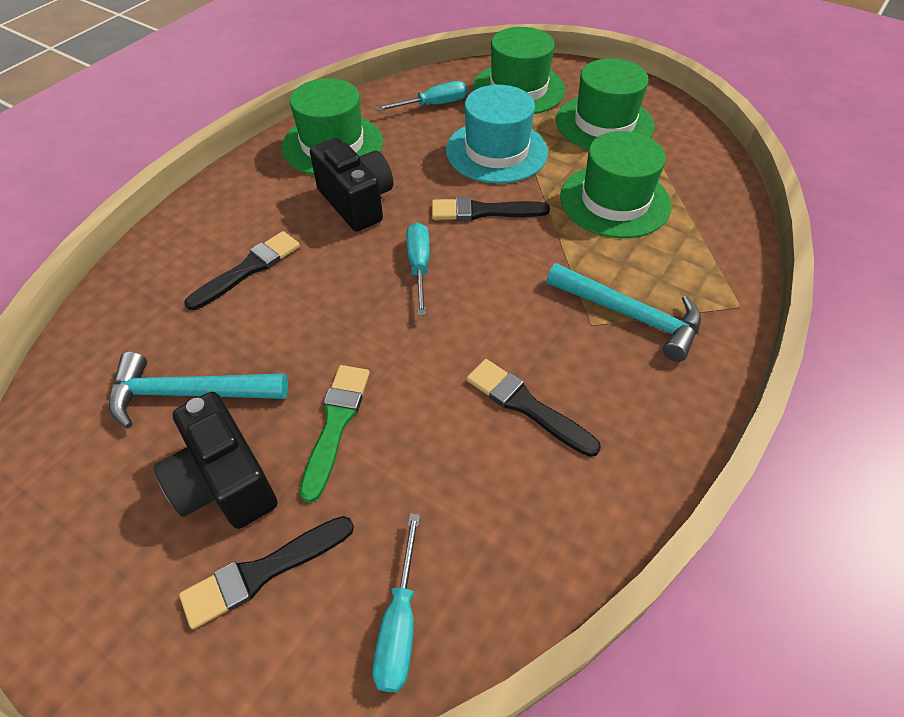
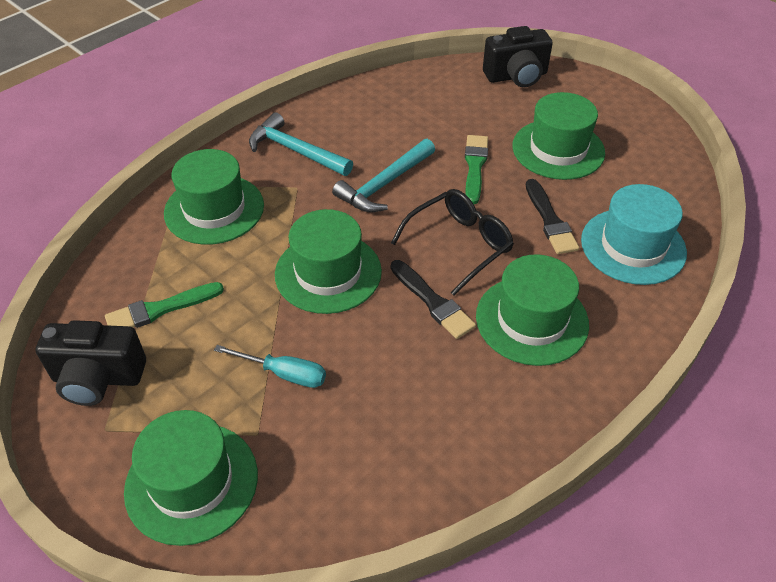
black brush: [179,516,354,629] [184,231,300,310] [432,197,550,221] [467,359,601,457] = 4 -> [391,260,476,339] [526,179,579,254] = 2
black glasses: none = 0 -> [391,189,514,296] = 1
green brush: [300,365,370,503] = 1 -> [105,282,224,328] [465,135,488,204] = 2
green hat: [281,78,383,175] [473,27,565,114] [556,59,655,149] [560,131,671,238] = 4 -> [124,410,258,546] [164,149,264,245] [275,209,382,314] [476,254,589,366] [512,92,605,180] = 5
turquoise screwdriver: [373,513,420,692] [376,81,467,111] [406,222,430,315] = 3 -> [214,345,326,388] = 1

